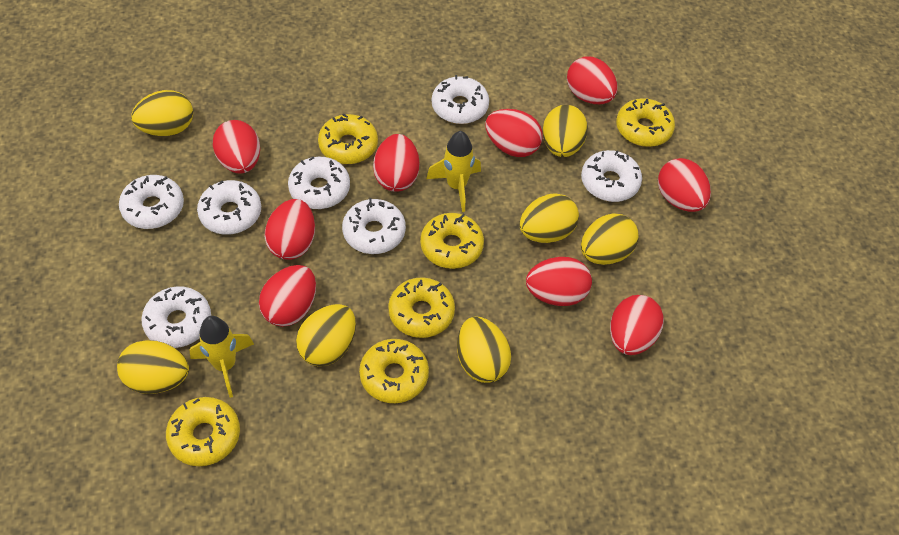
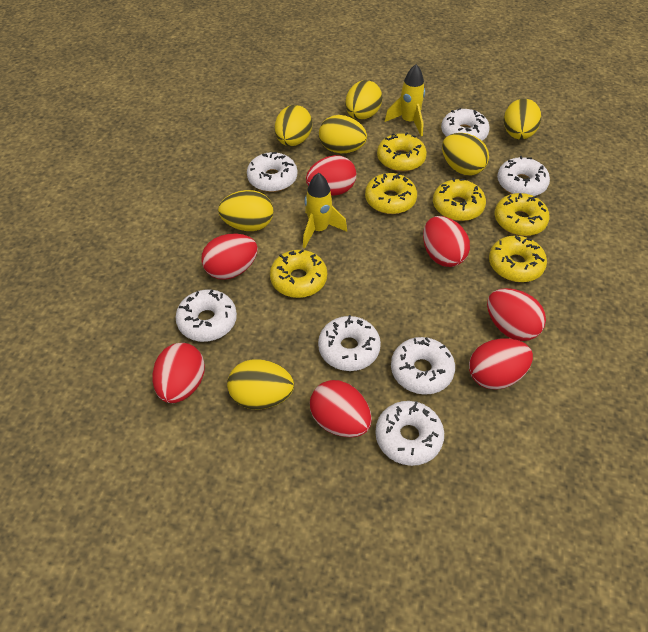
red egg: [213,120,260,173] [259,265,316,327] [265,199,315,260] [373,134,419,192] [485,109,543,157] [526,257,592,306] [567,56,617,104] [610,295,664,355] [658,158,711,212] = 9 -> [152,343,205,403] [201,233,258,280] [306,155,356,196] [310,380,372,437] [423,216,470,267] [469,338,533,390] [487,288,546,341] = 7

